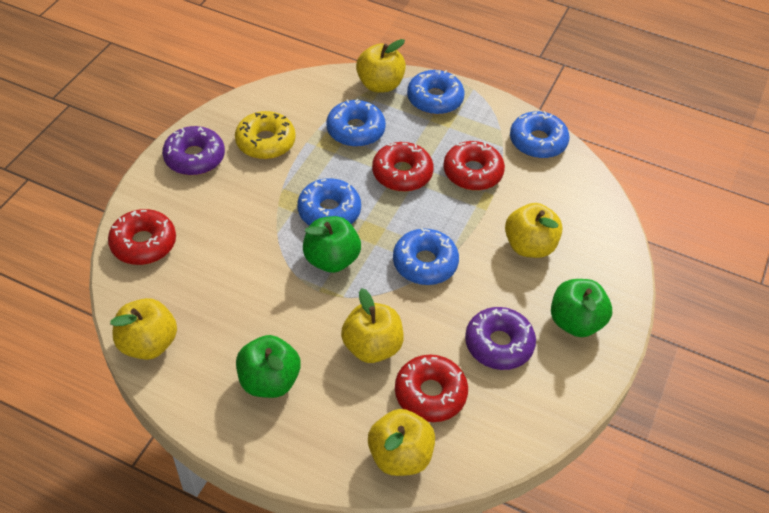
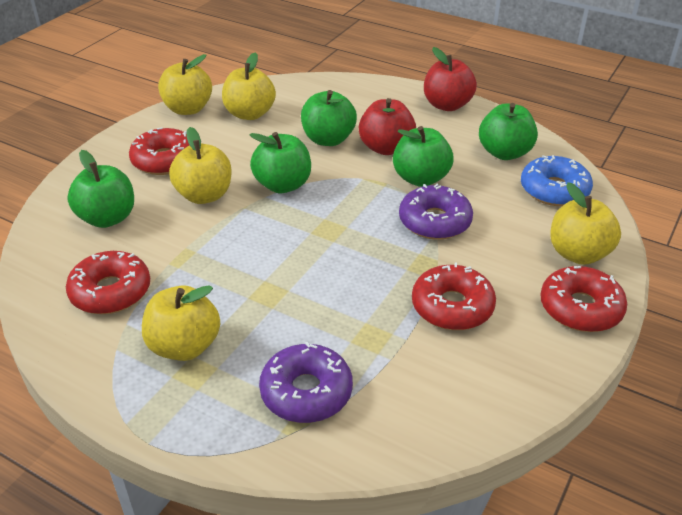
blue donut: [297,178,361,226] [326,99,386,147] [393,227,459,285] [407,70,465,115] [510,111,569,159] = 5 -> [521,155,593,206] = 1
green apple: [236,335,301,398] [303,216,361,273] [551,279,612,337] = 3 -> [67,150,134,228] [250,132,311,193] [301,90,357,146] [393,126,454,187] [479,103,538,160] = 5
red apple: none = 0 -> [359,98,416,155] [424,47,477,111] = 2
yellow donut: [235,111,296,159] = 1 -> none = 0

